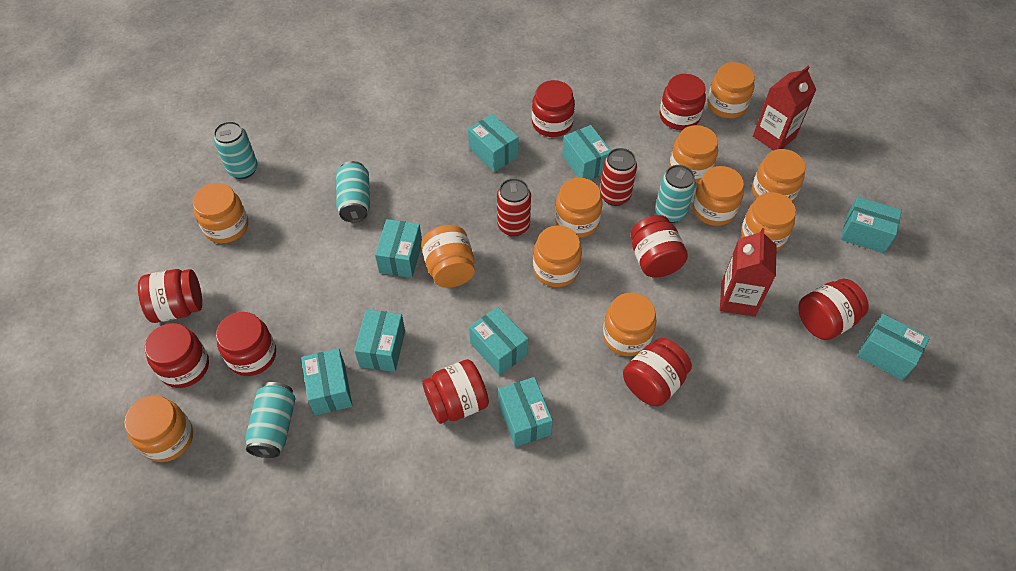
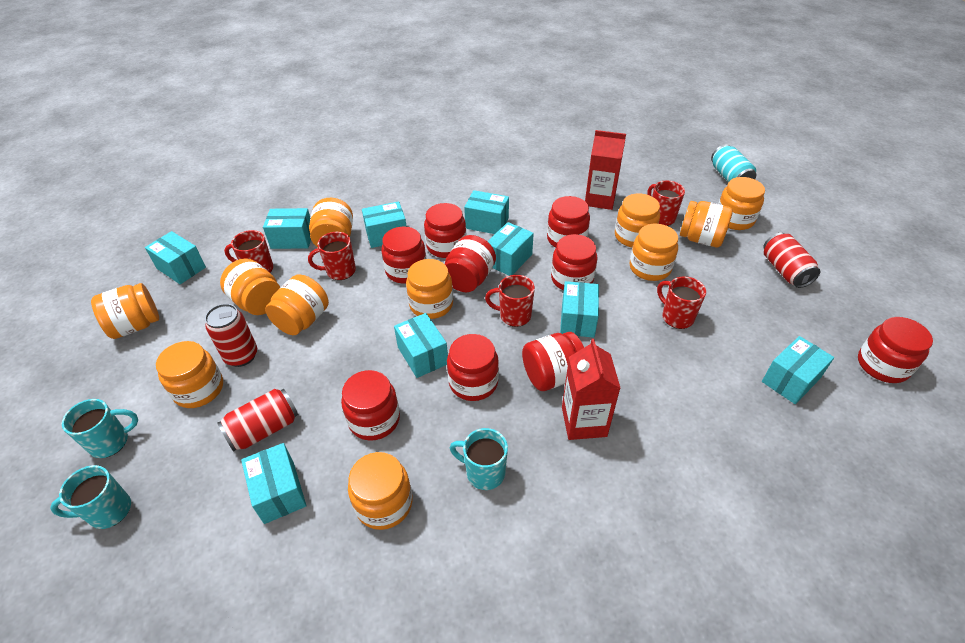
red can: [497,178,531,237] [600,148,637,206] = 2 -> [205,304,257,367] [217,389,298,452] [763,233,820,288] = 3
red mug: none = 0 -> [224,230,273,273] [308,232,356,280] [485,275,535,327] [647,181,685,226] [657,276,706,329] = 5
turquoise can: [214,121,258,179] [245,382,295,458] [336,161,370,222] [655,165,696,223] = 4 -> [711,144,756,182] = 1
turquoise mug: none = 0 -> [50,465,131,529] [62,399,138,458] [450,428,508,490] = 3

